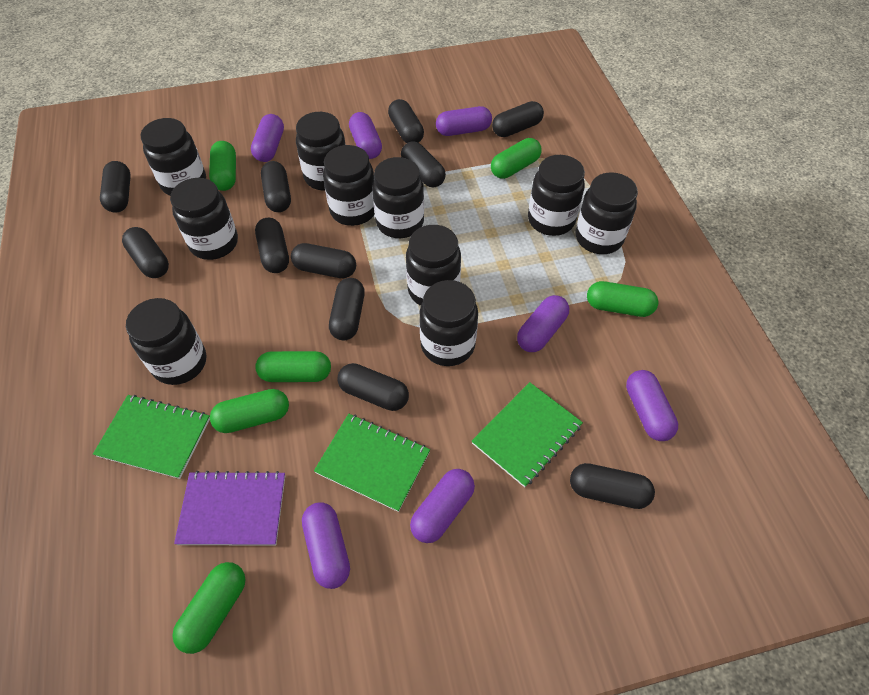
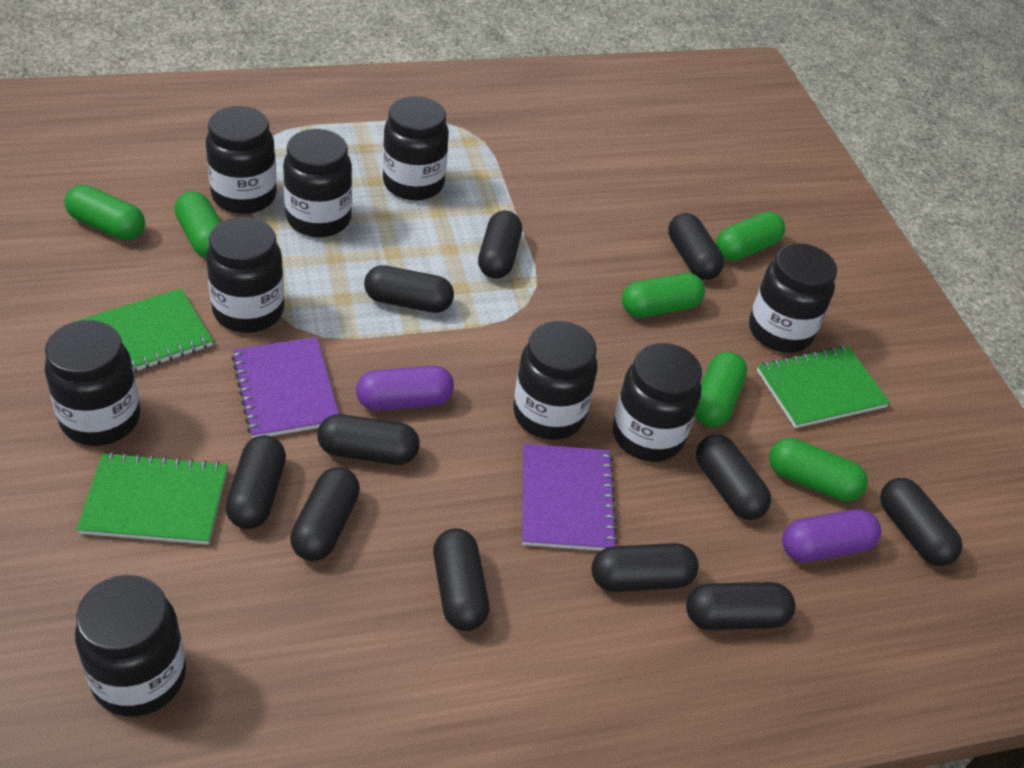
black jar: [126,298,206,385] [140,118,206,196] [170,178,238,260] [296,112,346,191] [323,145,375,226] [372,157,424,238] [406,225,461,306] [419,280,478,366] [528,155,585,236] [575,172,638,254] = 10 -> [45,320,140,446] [75,575,186,717] [206,106,277,214] [206,217,284,333] [283,129,352,237] [383,96,449,201] [513,321,597,440] [613,343,702,462] [749,243,837,353] = 9
purple capsule: [251,114,284,162] [302,503,350,589] [349,112,382,159] [410,469,475,543] [436,106,492,136] [517,295,569,352] [626,370,678,441] = 7 -> [356,366,454,411] [782,509,881,562] = 2
purple notebook: [174,471,285,546] = 1 -> [231,337,339,438] [522,444,618,551] = 2

